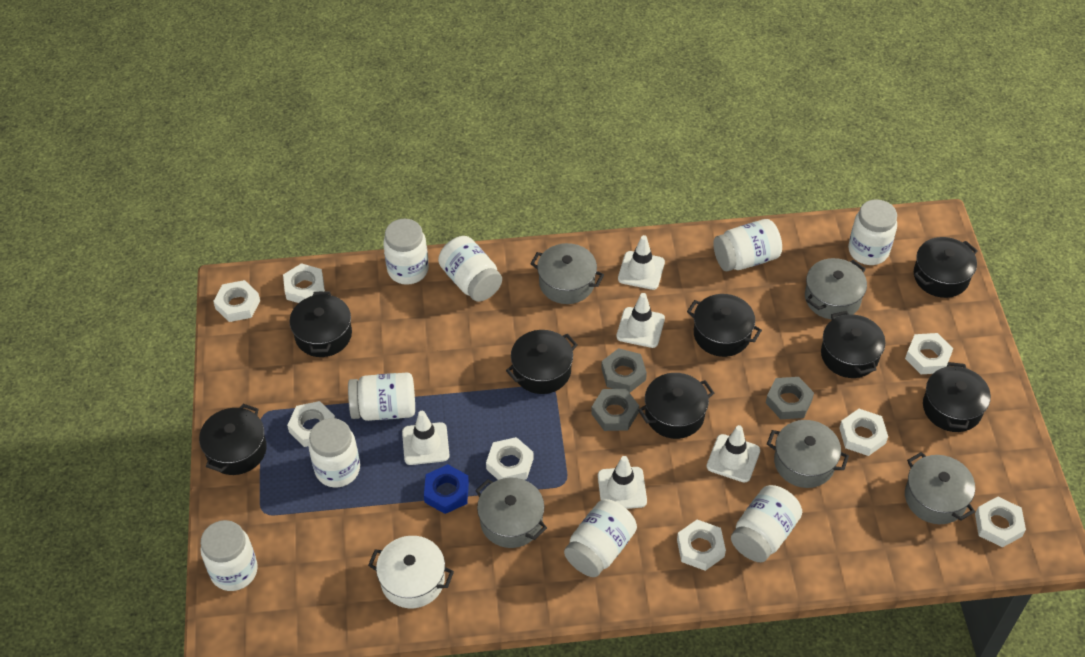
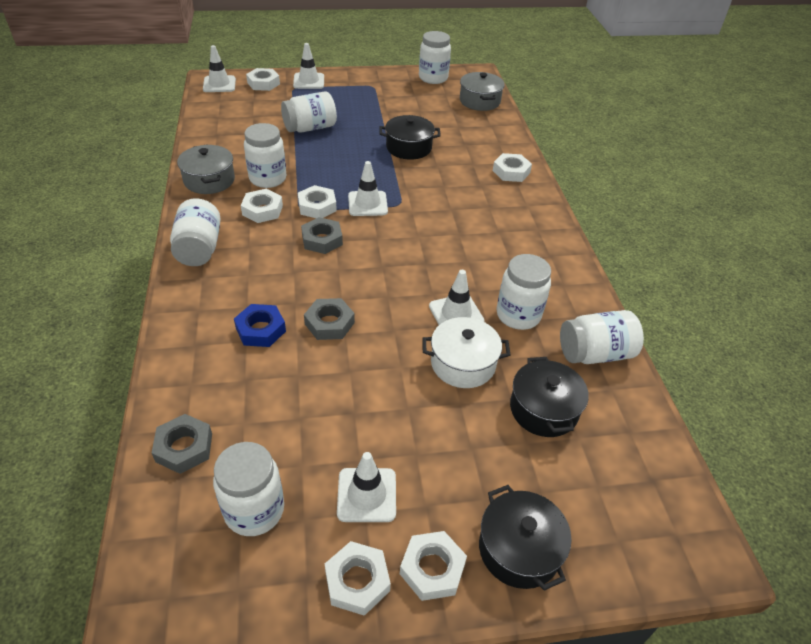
black pot: [199,404,267,475] [290,291,352,357] [506,330,578,394] [638,373,714,439] [687,294,762,357] [821,311,885,378] [914,237,978,298] [923,362,991,432] = 8 -> [379,115,441,160] [479,485,572,591] [510,357,589,437] = 3
grey pot: [475,478,547,548] [530,243,604,304] [767,420,849,488] [805,258,867,320] [905,452,975,524] = 5 -> [177,145,235,194] [460,72,505,111] = 2
white jar: [201,520,258,591] [308,418,360,487] [348,373,415,421] [383,219,429,285] [438,236,502,302] [564,499,637,577] [713,219,782,271] [731,485,802,562] [848,200,897,265] = 9 -> [170,199,221,266] [213,442,284,536] [244,123,286,188] [281,91,337,132] [419,31,451,84] [497,254,551,330] [560,310,644,364] = 7
white nut: [213,280,260,322] [283,263,325,303] [287,401,335,447] [486,437,534,480] [677,519,726,571] [839,409,888,456] [905,333,953,374] [975,497,1026,548] = 8 -> [241,189,283,223] [246,68,280,91] [298,185,337,218] [325,541,391,616] [400,531,467,601] [493,153,532,182] = 6

